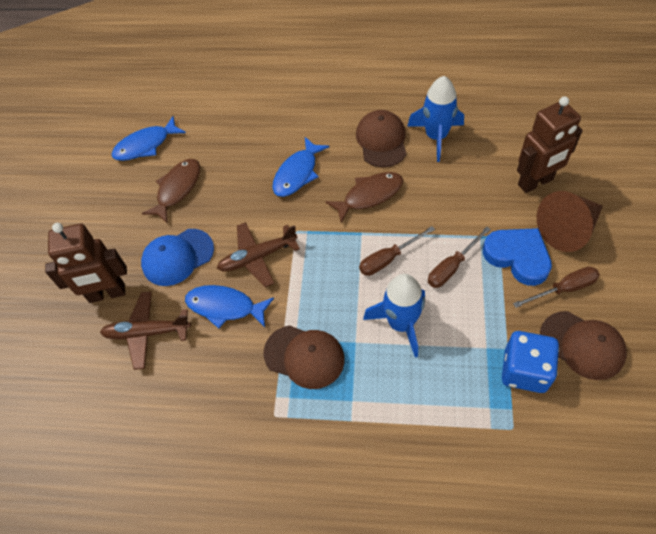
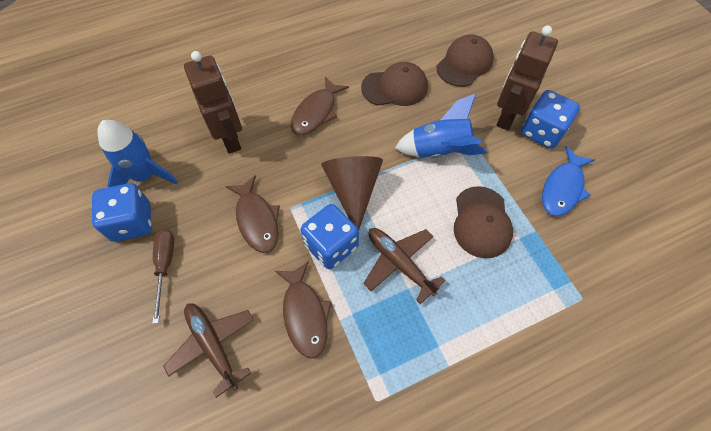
blue cap: [141,229,214,286] = 1 -> none = 0
blue dice: [502,331,559,393] = 1 -> [92,183,152,242] [300,204,359,269] [521,90,580,149] = 3
blue fish: [111,116,186,161] [185,285,274,328] [272,137,329,197] = 3 -> [542,146,595,216] = 1
blue heart: [483,228,552,286] = 1 -> none = 0
brown fish: [142,159,200,223] [325,172,403,223] = 2 -> [226,175,280,253] [275,261,331,358] [291,76,349,135] = 3
brown screwdriver: [359,226,435,276] [428,227,491,288] [513,266,600,308] = 3 -> [152,229,174,324] = 1

